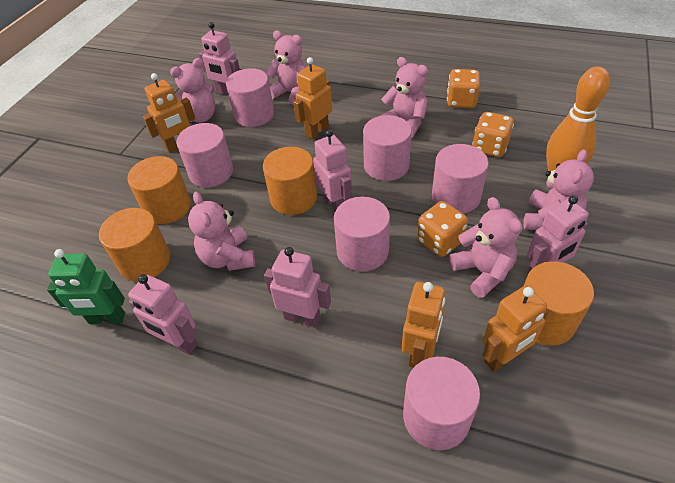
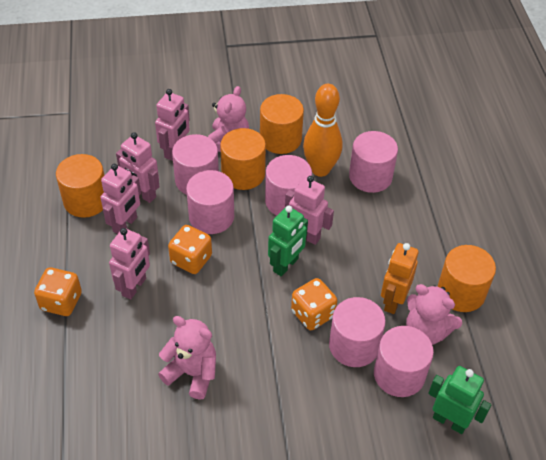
green robot: [47,249,125,324] = 1 -> [268,206,308,277] [428,366,491,434] = 2
orange robot: [143,73,195,153] [293,57,332,140] [402,282,445,368] [482,286,549,372] = 4 -> [381,243,419,314] = 1
pink teddy bear: [170,58,215,123] [188,192,255,271] [266,30,306,105] [380,57,428,138] [449,197,522,298] [523,149,594,230] = 6 -> [158,316,216,400] [208,86,249,152] [406,284,462,345] = 3

